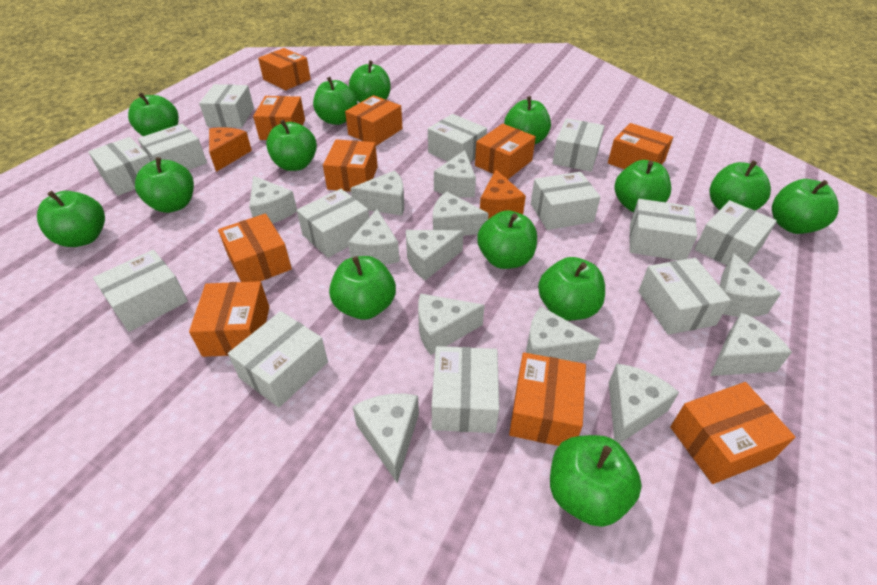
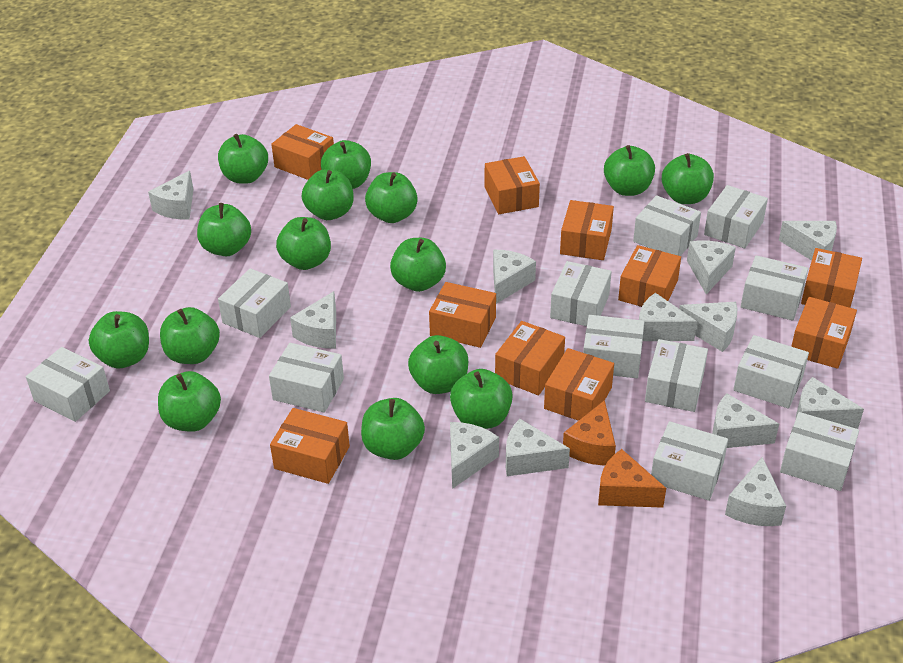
green apple: [37,191,105,247] [128,92,179,136] [135,157,194,213] [266,120,317,171] [313,77,357,125] [329,256,396,320] [349,60,390,102] [477,210,537,269] [504,96,551,144] [538,257,605,320] [550,435,642,527] [614,160,671,212] [709,160,771,211] [772,179,839,234] = 14 -> [89,311,149,369] [158,371,221,432] [160,307,220,364] [197,203,251,256] [218,134,268,184] [276,217,331,270] [302,170,354,220] [321,140,371,189] [361,398,425,460] [365,172,418,223] [390,238,446,292] [408,335,468,394] [450,369,513,429] [604,145,655,196] [662,153,714,204] = 15
white box: [88,137,151,196] [93,250,188,332] [138,124,207,170] [199,84,254,128] [228,311,328,407] [297,189,369,258] [428,114,487,162] [431,346,499,433] [531,172,601,230] [552,118,605,172] [629,199,697,261] [638,258,731,335] [695,200,777,265] = 13 -> [26,347,110,422] [218,268,291,338] [269,343,344,413] [550,261,612,326] [583,315,644,378] [633,195,701,256] [645,339,708,412] [651,421,728,501] [704,185,768,248] [733,335,809,409] [741,255,808,321] [780,412,859,491] = 12

